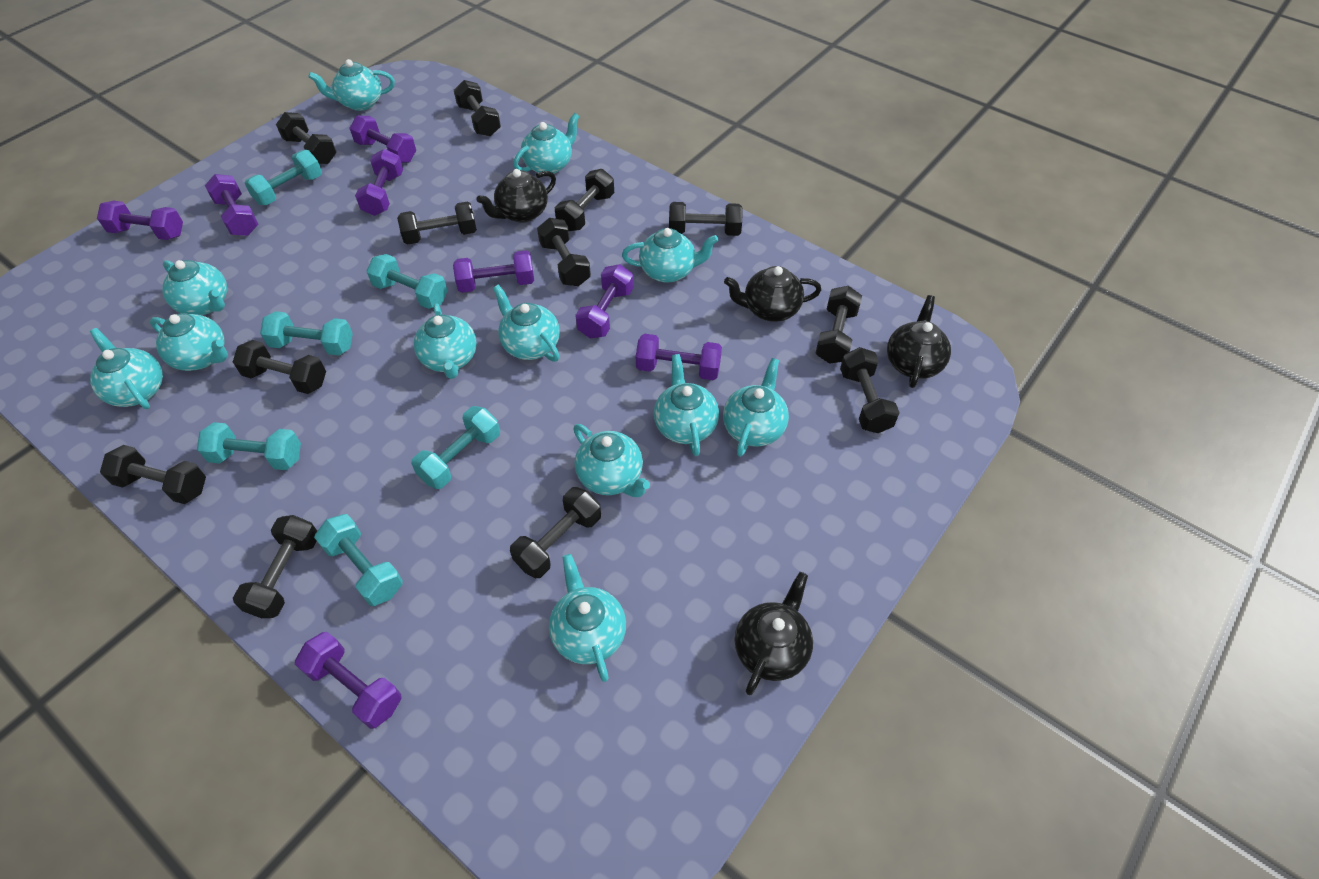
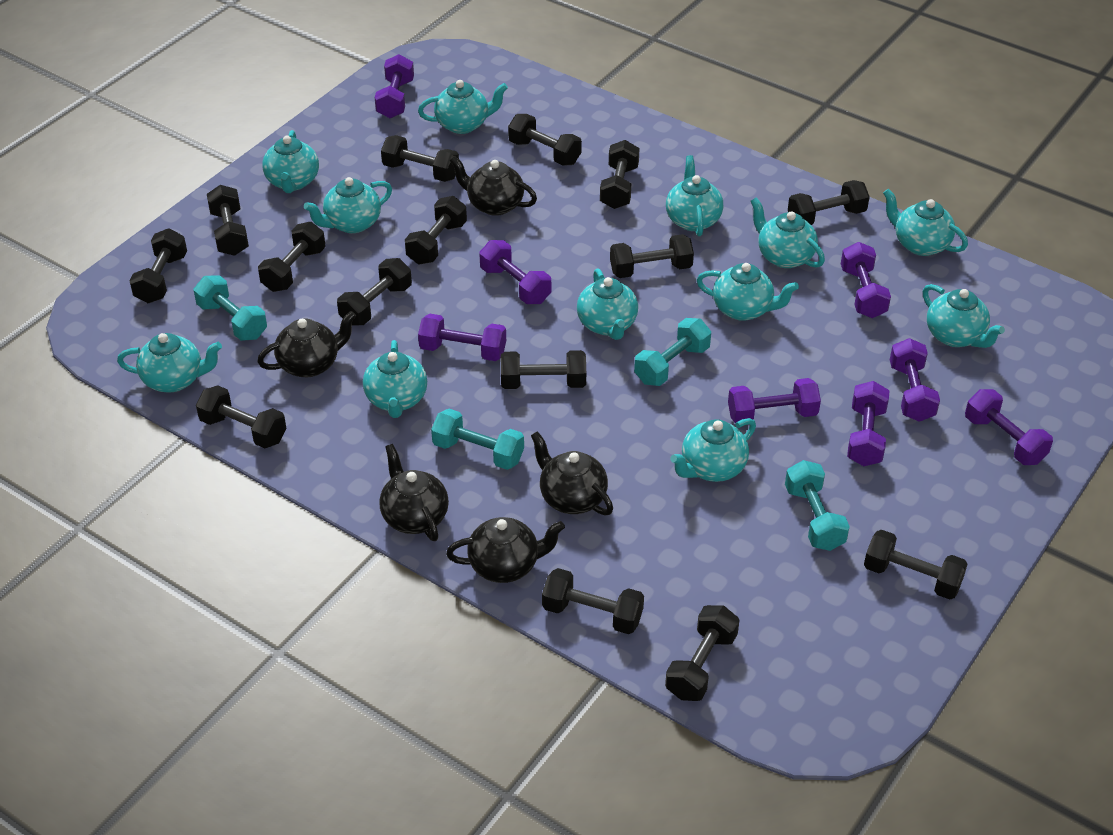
black dumbbell: [100,445,206,504] [233,340,326,394] [233,515,317,618] [276,112,337,164] [397,202,477,245] [454,80,501,136] [510,487,601,578] [537,218,591,286] [555,169,614,231] [669,202,743,236] [815,286,862,364] [840,347,900,433] = 12 -> [129,228,187,303] [196,385,286,448] [207,185,249,256] [258,222,326,292] [337,258,412,326] [381,135,459,182] [405,196,467,264] [501,350,586,389] [508,114,582,166] [542,568,644,634] [600,140,640,209] [610,234,694,278] [665,605,740,701] [788,180,870,225] [864,530,967,600] = 15
black teapot: [476,169,556,223] [724,266,821,322] [734,572,813,695] [887,295,951,388] = 4 -> [257,311,356,377] [379,444,449,541] [446,517,565,583] [449,156,537,216] [531,431,613,515] = 5
turquoise dumbbell: [197,422,301,470] [245,150,322,205] [260,311,353,356] [314,514,403,606] [367,254,448,309] [411,406,500,489] = 6 -> [194,275,267,341] [431,409,524,470] [634,318,711,386] [785,460,850,551] = 4

